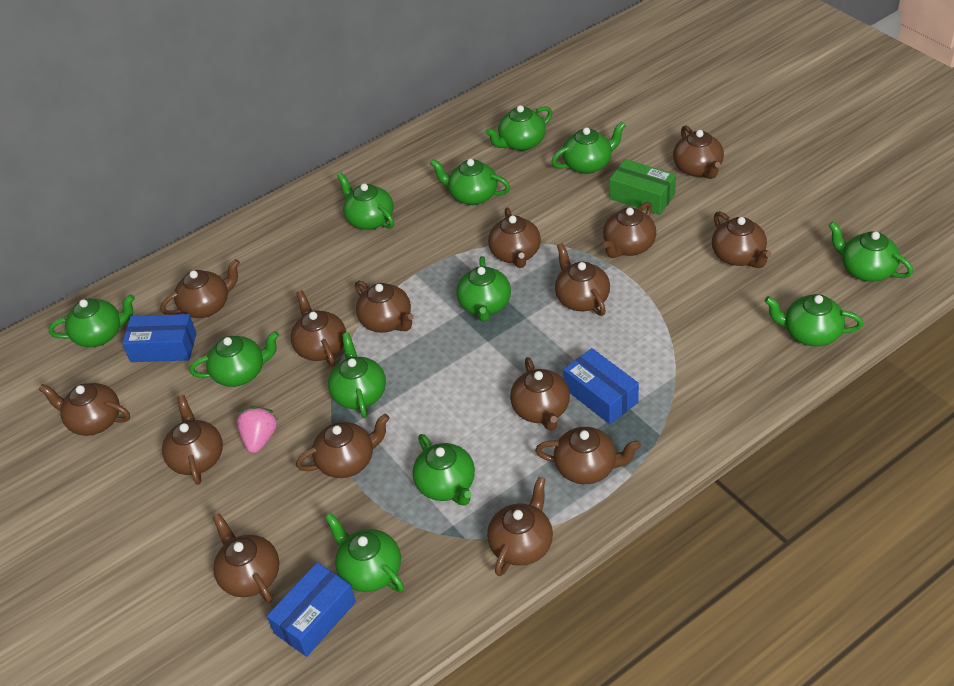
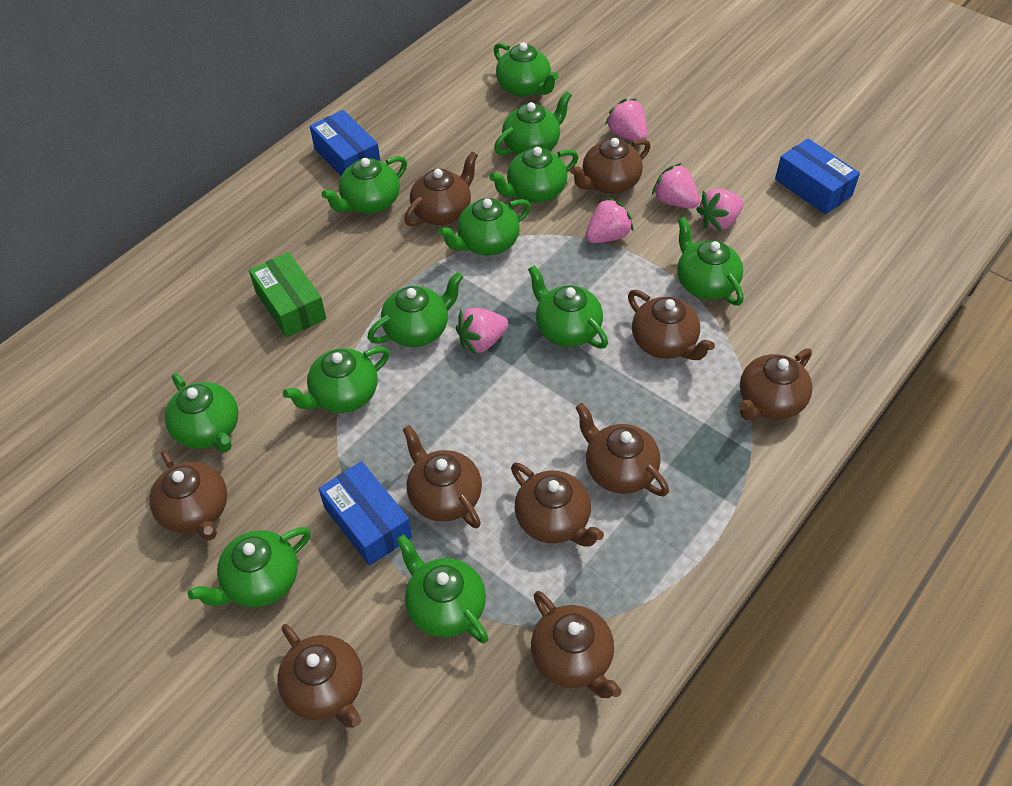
brown teapot: [38,383,130,436] [161,259,240,318] [162,395,223,485] [213,513,279,603] [291,290,346,366] [296,414,390,478] [355,281,414,333] [487,477,553,576] [488,207,541,268] [510,357,570,430] [535,427,641,484] [555,243,610,316] [603,202,656,258] [673,125,724,179] [712,211,771,268] = 15 -> [149,450,227,541] [277,624,363,728] [403,425,482,529] [404,152,478,226] [511,463,604,547] [531,591,621,698] [570,138,651,194] [575,403,669,496] [628,290,715,360] [739,348,813,420] = 10
pink strawberry: [237,406,278,453] = 1 -> [456,308,508,354] [586,197,634,243] [605,99,647,141] [652,163,699,209] [696,188,744,231] = 5

